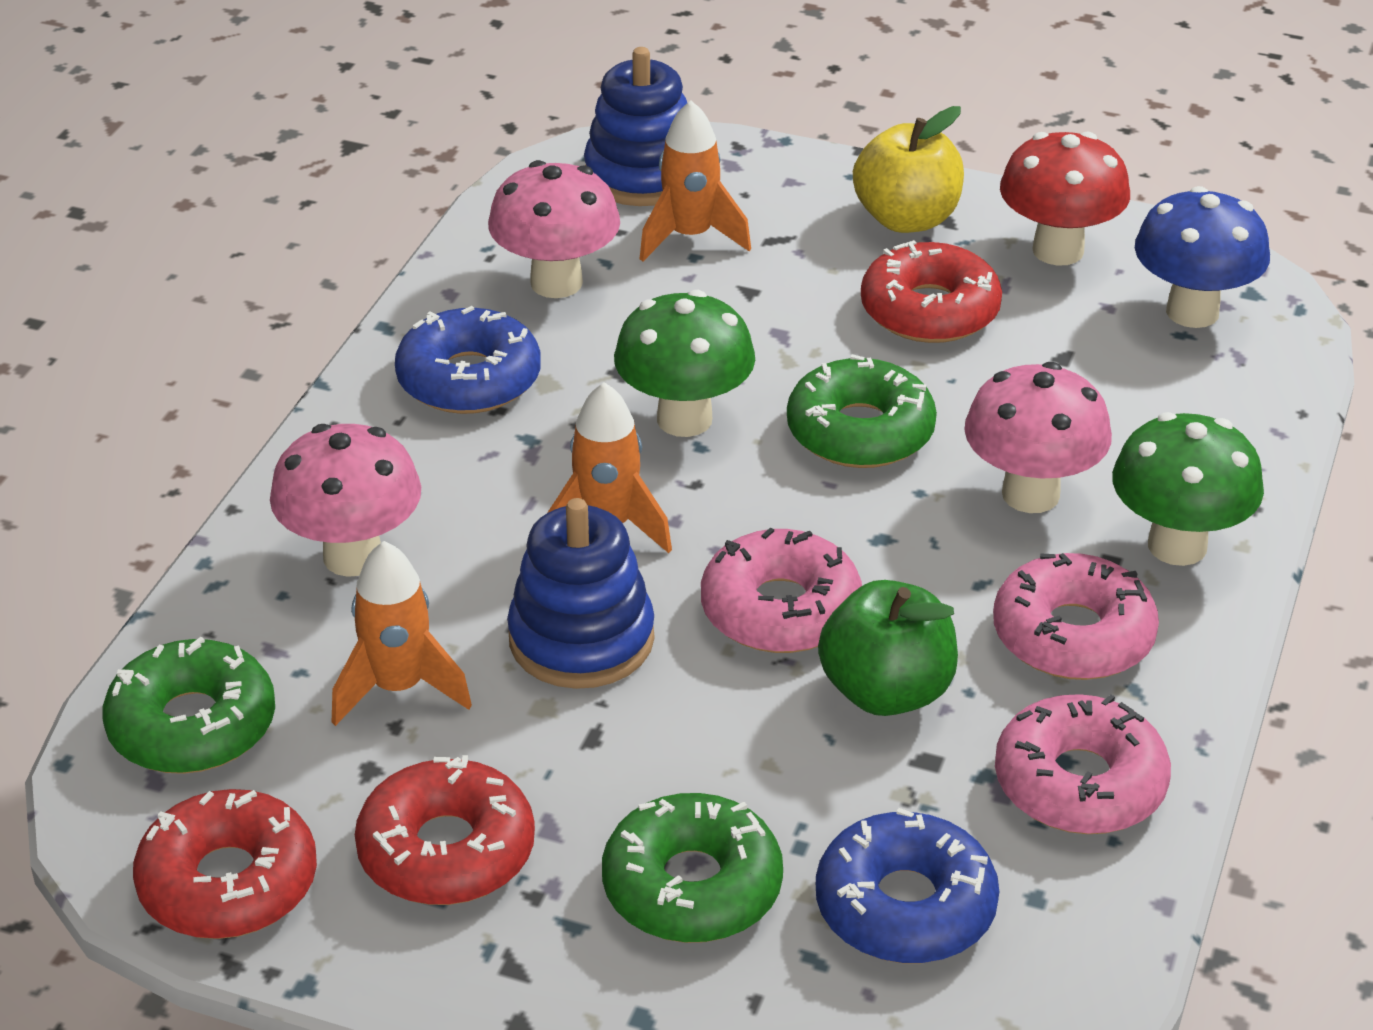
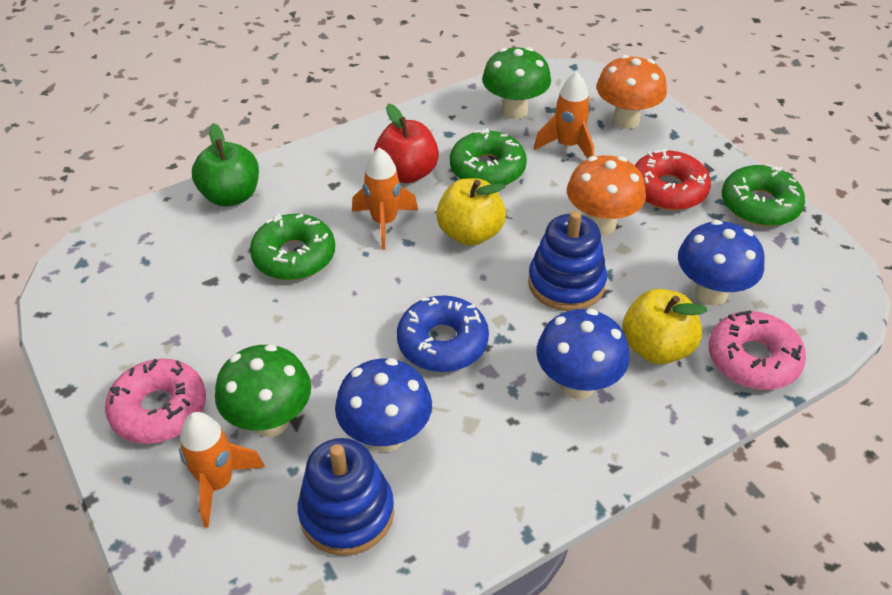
blue donut: [395,306,541,414] [816,808,999,963] = 2 -> [397,295,489,372] = 1
blue mushroom: [1135,186,1270,328] = 1 -> [335,358,432,452] [536,309,629,400] [678,220,764,306] = 3
orange mushroom: none = 0 -> [567,155,646,235] [597,55,667,129] = 2
pink donut: [701,528,862,653] [993,553,1159,680] [995,694,1171,834] = 3 -> [105,359,206,444] [709,310,806,390] = 2
pink mushroom: [270,424,421,577] [488,160,620,298] [964,362,1112,513] = 3 -> none = 0
red apple: none = 0 -> [374,104,439,183] = 1
red donut: [133,789,317,939] [355,755,535,905] [861,240,1002,343] = 3 -> [635,149,711,210] = 1
red mushroom: [1000,131,1130,266] = 1 -> none = 0
yellow apple: [853,106,964,233] = 1 -> [436,178,506,246] [622,289,707,364] = 2

